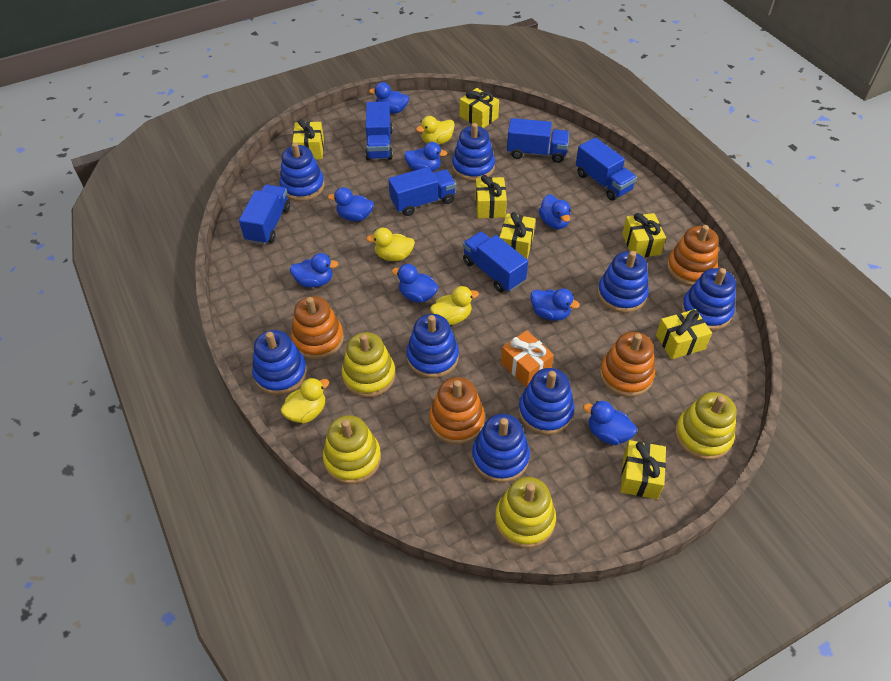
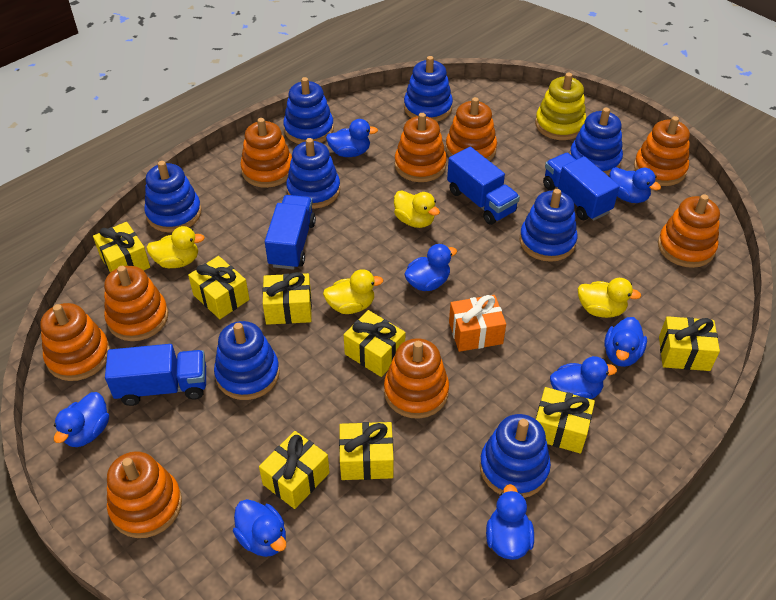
blue truck: [239,184,290,245] [365,101,393,160] [388,167,456,216] [463,232,528,292] [507,118,569,163] [576,137,637,201] = 6 -> [105,344,206,406] [265,195,316,270] [447,147,520,225] [543,153,619,221] = 4
orange stacking toy: [291,296,344,360] [429,377,485,444] [600,332,655,397] [667,225,719,286] = 4 -> [40,303,110,381] [104,266,168,341] [107,451,182,538] [240,118,292,188] [384,338,449,419] [395,113,447,182] [445,97,497,161] [634,116,690,186] [658,195,720,268] = 9
yellow gift: [292,119,324,159] [460,88,499,128] [475,175,507,218] [500,212,536,259] [621,440,666,499] [622,213,666,257] [656,309,712,359] = 7 -> [93,222,150,273] [188,256,250,319] [259,431,330,509] [262,272,312,325] [339,422,394,480] [344,310,405,377] [536,387,595,454] [659,316,720,371] = 8
yellow stacking toy: [323,415,381,484] [342,332,396,397] [495,477,556,548] [675,392,737,460] = 4 -> [535,73,586,140] = 1

